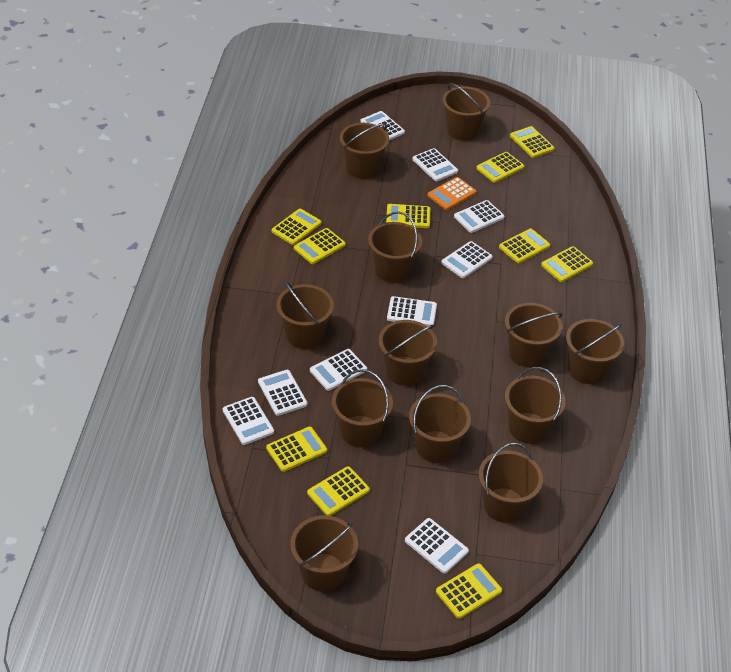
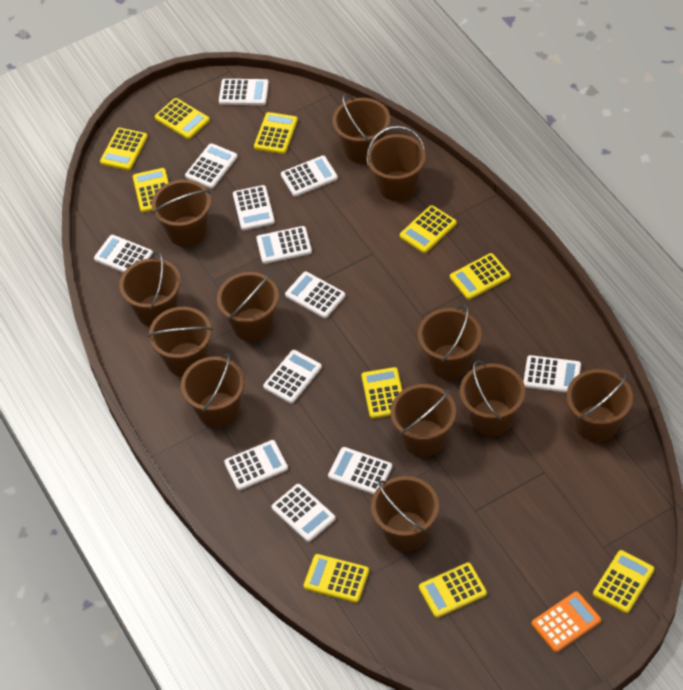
white calculator: [223,397,274,445] [258,370,307,416] [310,349,367,391] [360,111,405,140] [387,296,437,326] [405,518,469,574] [412,148,458,181] [441,241,492,278] [454,200,505,233] = 9 -> [94,235,153,273] [185,143,237,189] [219,79,269,105] [224,440,288,490] [233,185,275,230] [256,226,312,264] [263,350,322,403] [272,484,335,542] [281,155,338,197] [285,272,345,318] [328,447,392,495] [523,355,581,393] = 12

